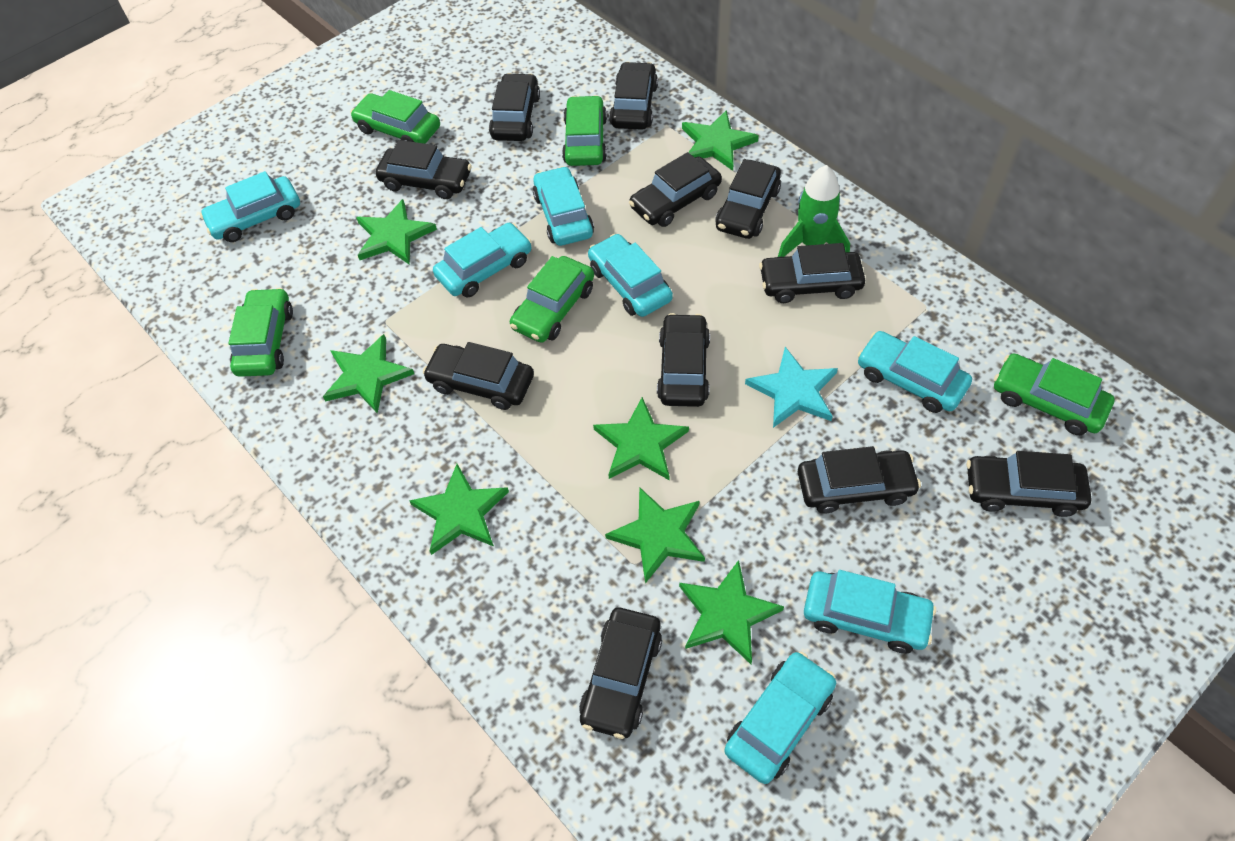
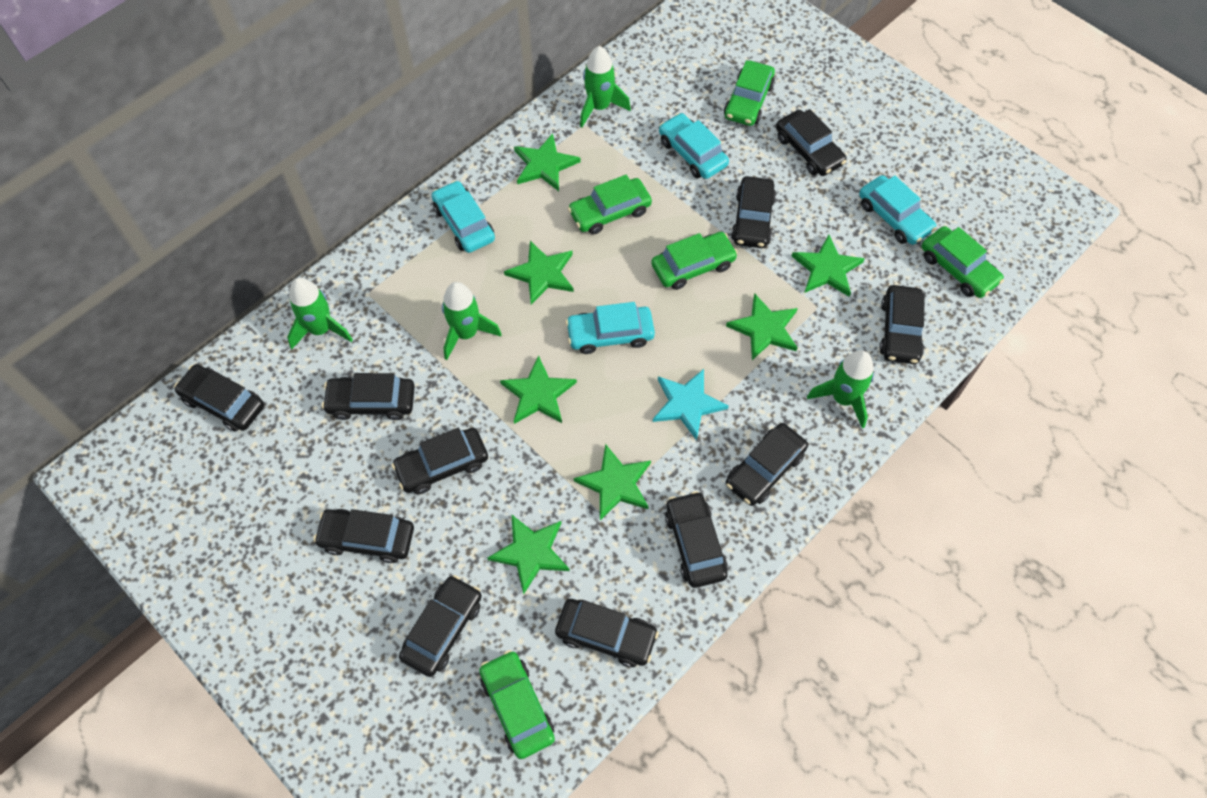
green rocket: [778,165,850,257] = 1 -> [287,278,353,349] [442,282,502,360] [580,46,631,127] [807,350,874,429] = 4
turquoise car: [200,171,300,242] [433,223,532,297] [533,166,594,246] [588,234,673,317] [724,651,836,784] [804,570,936,653] [858,331,972,413] = 7 -> [432,181,495,253] [566,302,655,354] [659,113,729,179] [859,175,936,245] = 4

